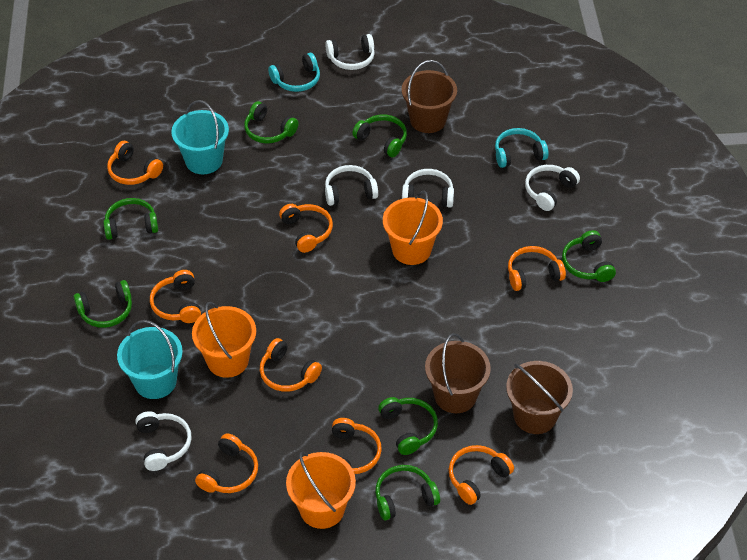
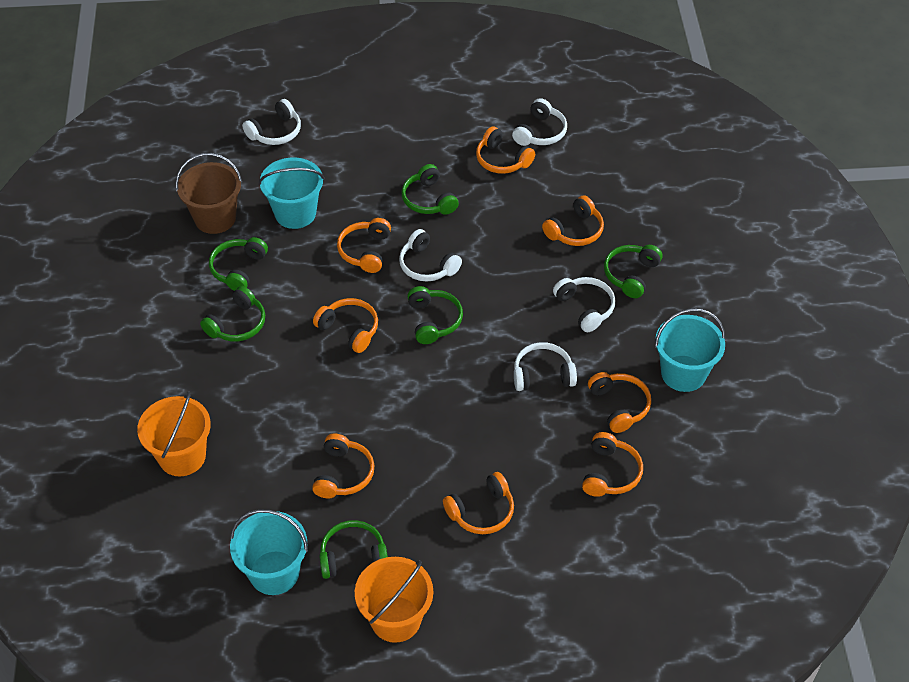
brown bucket: [402,60,457,133] [425,333,491,413] [506,361,573,434] = 3 -> [176,153,242,234] = 1
green headphones: [74,280,132,328] [103,198,158,240] [244,101,299,144] [352,114,407,157] [375,465,440,520] [378,397,438,455] [562,230,616,282] = 7 -> [200,286,265,342] [209,237,268,291] [319,520,388,579] [402,164,459,215] [407,286,463,344] [604,245,663,298] = 6
orange bucket: [192,302,256,378] [286,451,356,529] [383,191,443,265] = 3 -> [137,391,211,476] [355,557,433,643] = 2
turquoise bucket: [117,320,183,399] [171,100,229,174] = 2 -> [230,509,308,595] [258,157,324,229] [655,308,725,392] = 3
turquoise headphones: [268,53,320,92] [495,128,549,168] = 2 -> none = 0

